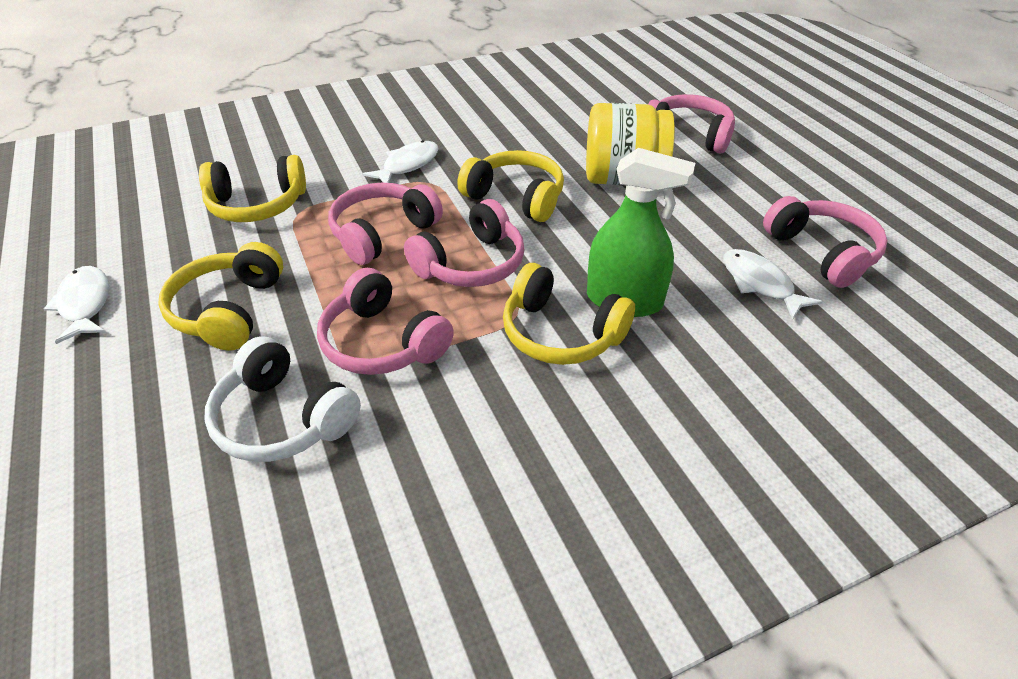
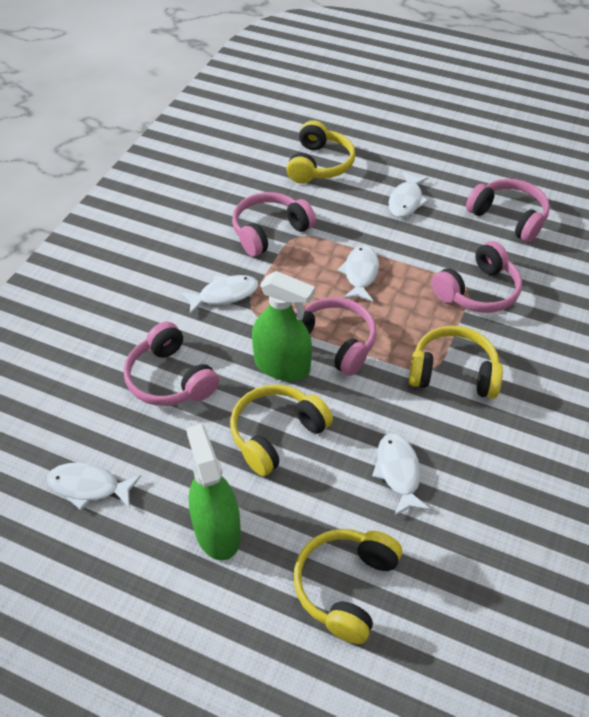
green spray bottle: [587,148,695,317] = 1 -> [186,424,241,561] [252,271,315,381] = 2
white fish: [44,266,109,344] [363,140,439,183] [723,249,823,320] = 3 -> [47,463,141,510] [181,275,259,314] [337,245,379,302] [372,433,431,516] [389,172,429,218] = 5
white headphones: [204,336,361,462] = 1 -> none = 0
yellow jar: [586,103,675,185] = 1 -> none = 0

